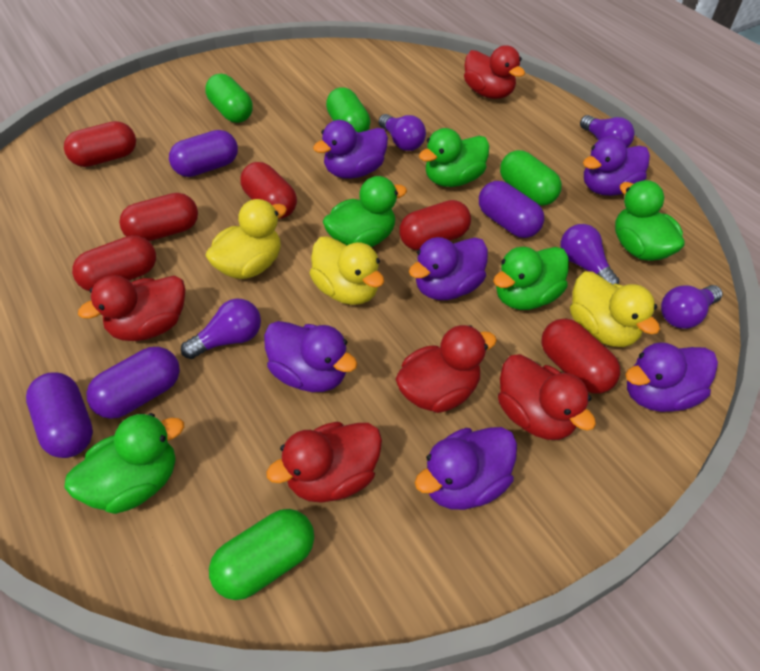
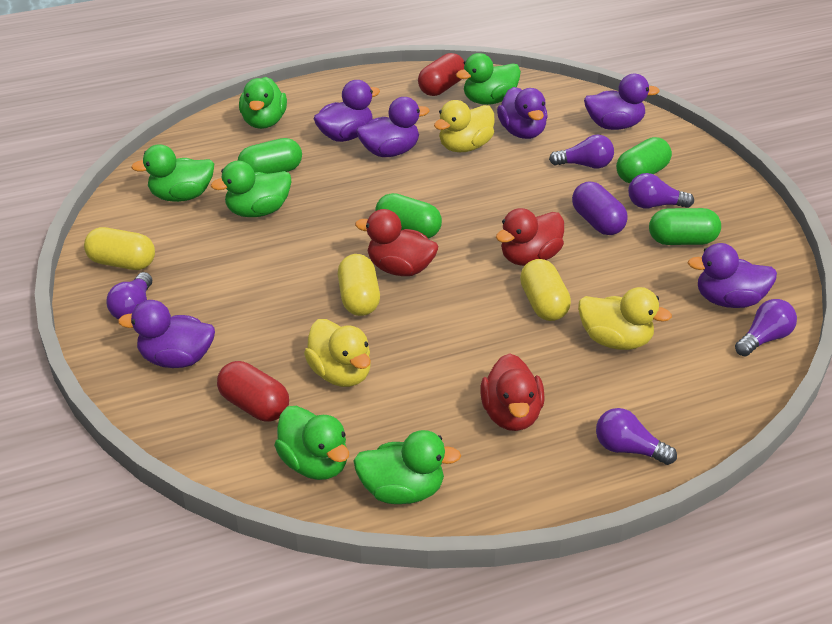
green duck: [64,413,184,514] [323,176,407,247] [419,128,489,187] [493,247,569,310] [615,180,685,261] = 5 -> [131,144,214,202] [211,161,291,217] [239,77,287,129] [274,406,349,480] [353,430,461,504] [456,53,521,105] = 6
purple capsule: [26,372,93,458] [86,347,180,419] [169,130,238,177] [479,181,544,238] = 4 -> [572,182,628,235] = 1
red capsule: [64,121,136,167] [72,235,156,291] [119,193,198,241] [240,162,297,219] [399,200,471,250] [541,318,620,394] = 6 -> [217,361,289,422] [418,53,464,96] = 2
red duck: [78,275,185,341] [266,422,382,503] [395,325,497,413] [464,45,525,99] [498,354,596,440] = 5 -> [355,209,438,276] [480,353,545,431] [496,208,564,266] = 3
yellow capsule: none = 0 -> [84,227,155,270] [338,254,380,316] [520,259,571,321] = 3

